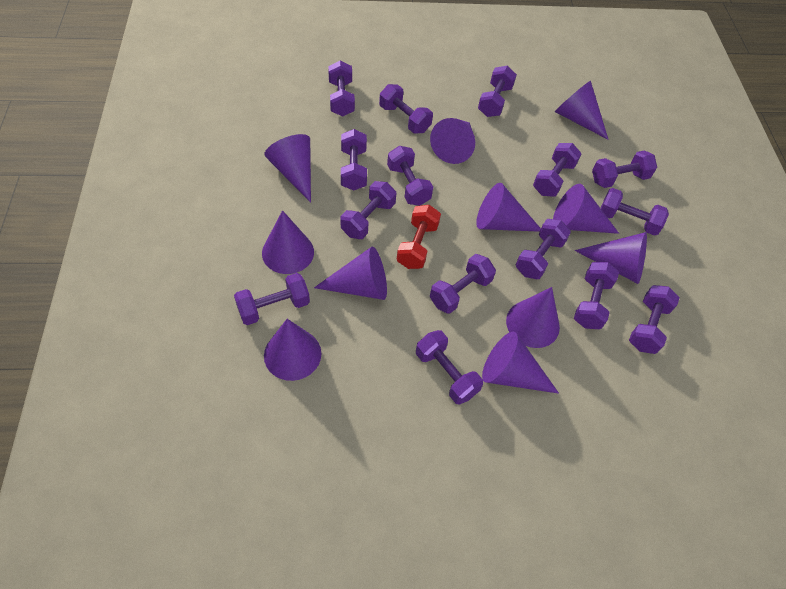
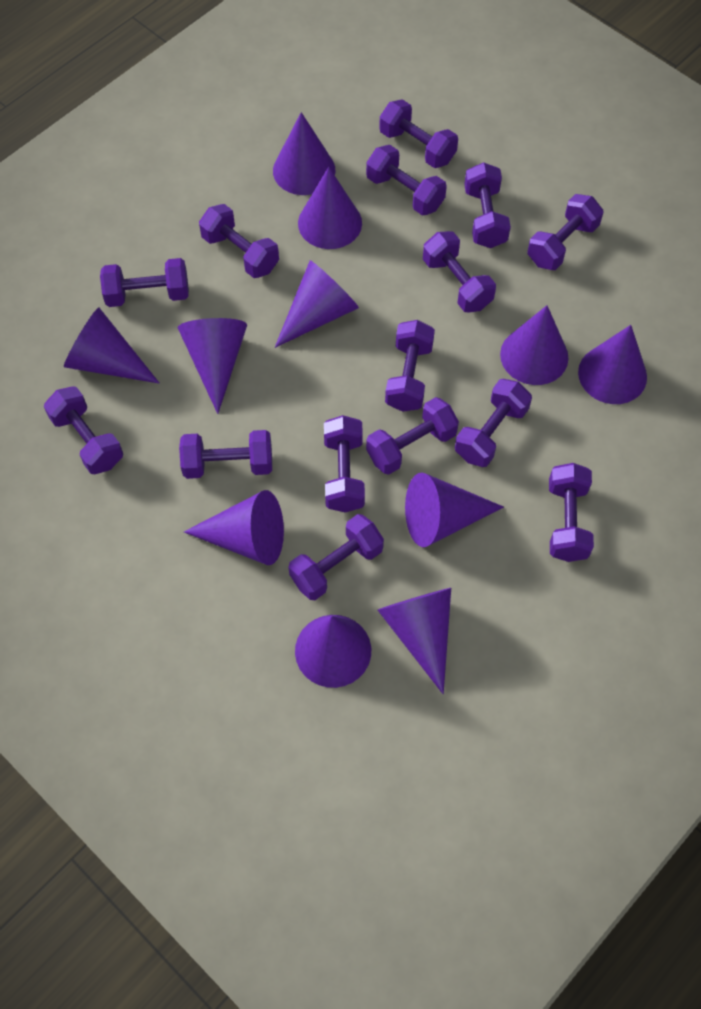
red dumbbell: [396,205,441,269] = 1 -> none = 0

